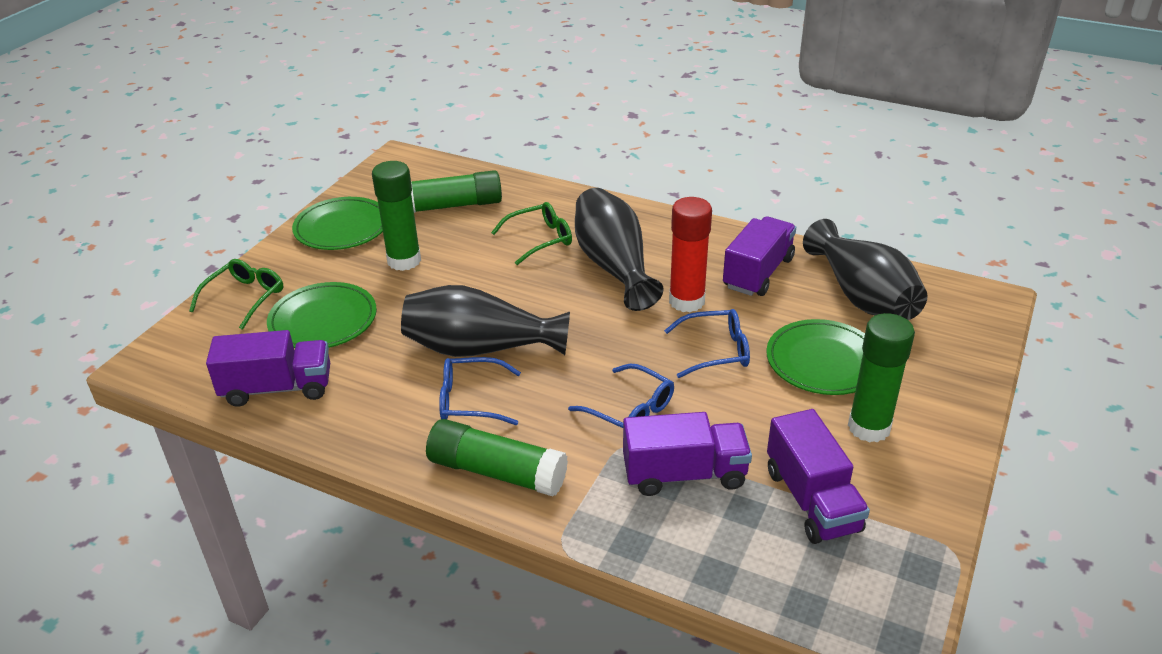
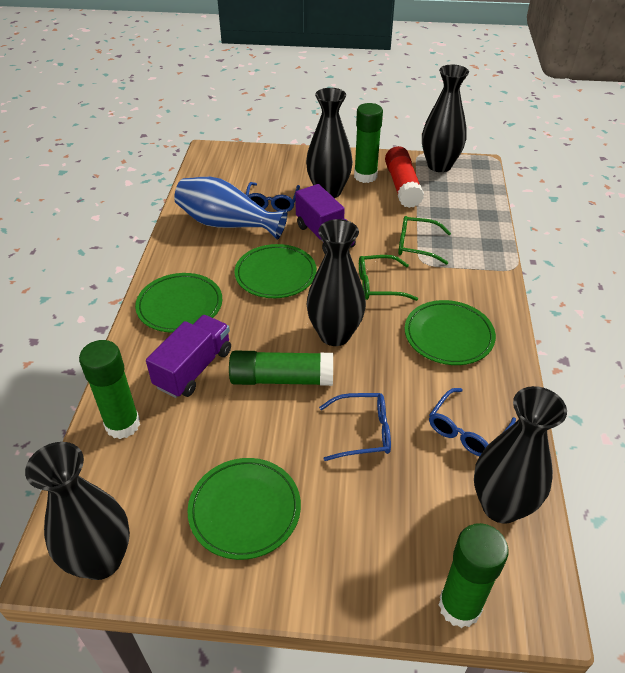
black vase: [401,285,570,357] [575,188,664,311] [803,219,928,320] = 3 -> [25,442,130,580] [306,88,353,198] [307,219,366,346] [422,65,469,172] [474,386,567,524] = 5
blue vase: none = 0 -> [174,177,287,240] = 1
green plate: [267,282,377,348] [292,197,383,250] [766,319,865,395] = 3 -> [135,273,222,332] [187,458,301,560] [235,244,317,298] [405,300,496,365] = 4
purple truck: [206,330,330,407] [623,412,752,496] [723,216,796,296] [767,409,870,544] = 4 -> [146,315,231,398] [295,184,356,254] = 2

